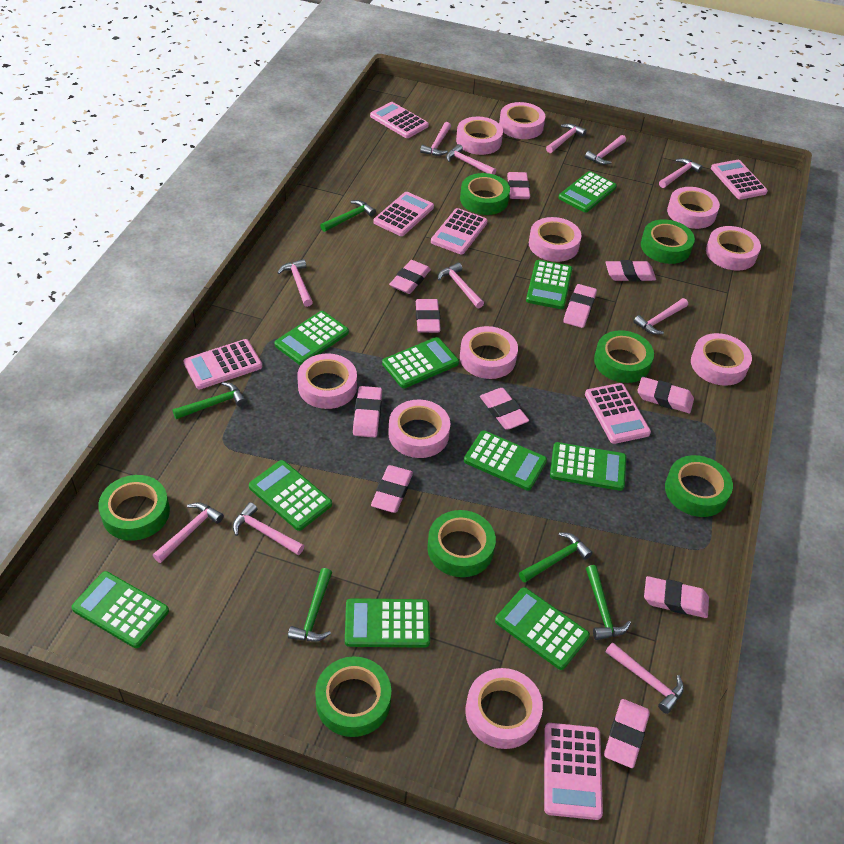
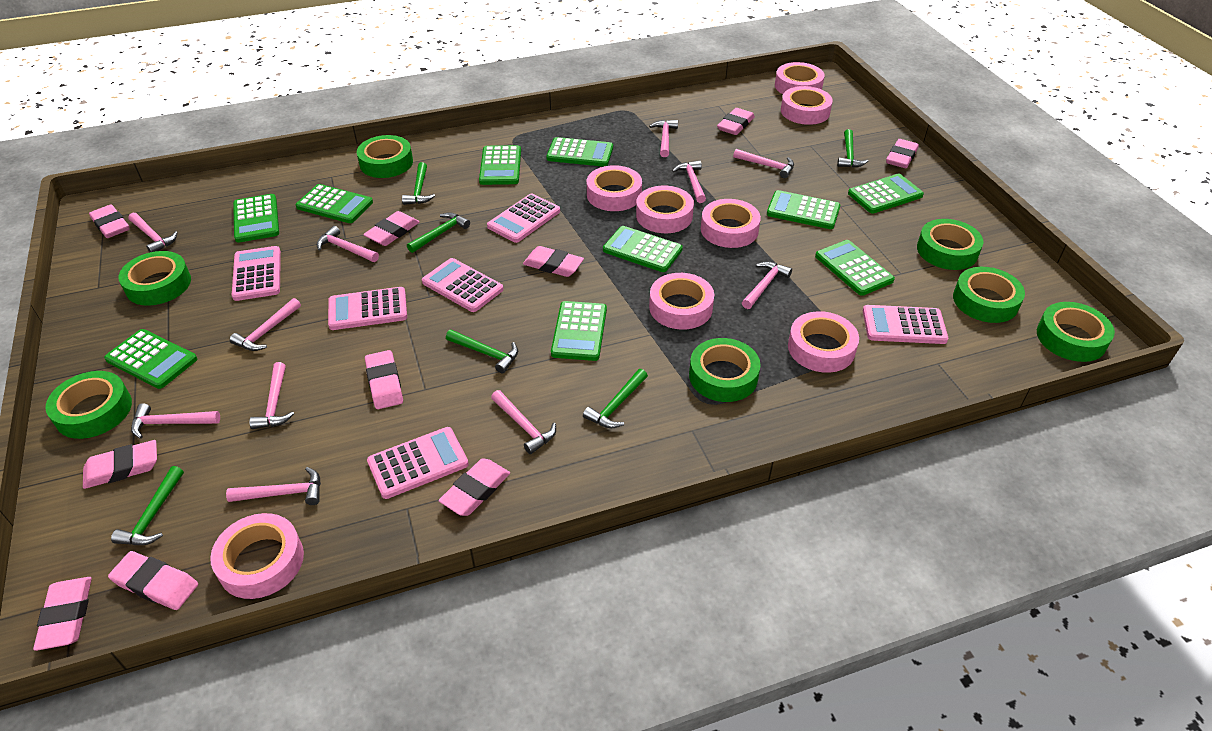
green hammer: [172,382,246,419] [288,568,332,642] [320,200,376,232] [519,532,593,583] [586,565,631,640] = 5 -> [111,466,184,545] [402,162,435,205] [407,212,470,253] [446,329,518,374] [583,369,648,428] [837,129,868,168] = 6
pink calculator: [183,339,262,389] [370,102,429,138] [374,192,434,236] [431,208,488,254] [544,723,603,820] [585,383,651,444] [711,160,768,200] = 7 -> [232,246,281,301] [328,287,407,330] [367,427,469,499] [422,258,504,312] [487,193,560,243] [863,305,948,344] = 6
pink eraser: [353,386,382,437] [371,465,413,513] [389,260,431,294] [416,299,441,333] [480,388,529,430] [507,172,530,199] [563,284,597,328] [604,699,650,768] [605,260,656,282] [637,377,694,413] [644,576,709,618] = 11 -> [33,577,92,651] [83,440,157,489] [89,204,130,238] [108,551,198,610] [363,211,419,246] [365,350,403,409] [439,458,510,516] [523,246,584,277] [717,108,755,135] [886,139,919,168] = 10
pink tape: [297,353,357,409] [388,399,450,458] [456,117,503,155] [460,326,518,379] [465,668,543,749] [499,102,545,139] [529,217,582,262] [667,187,720,229] [691,333,752,386] [706,226,761,271] = 10 -> [210,513,304,599] [587,165,642,211] [636,186,694,233] [649,273,714,330] [701,199,761,248] [775,62,825,94] [781,86,833,125] [788,311,859,373] = 8

